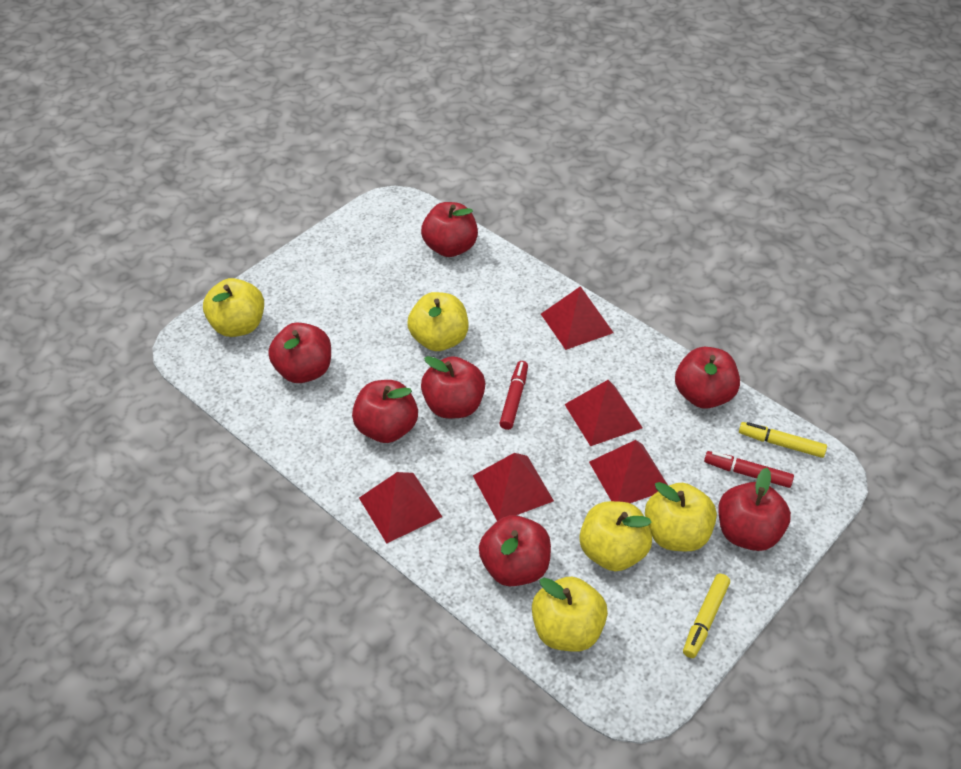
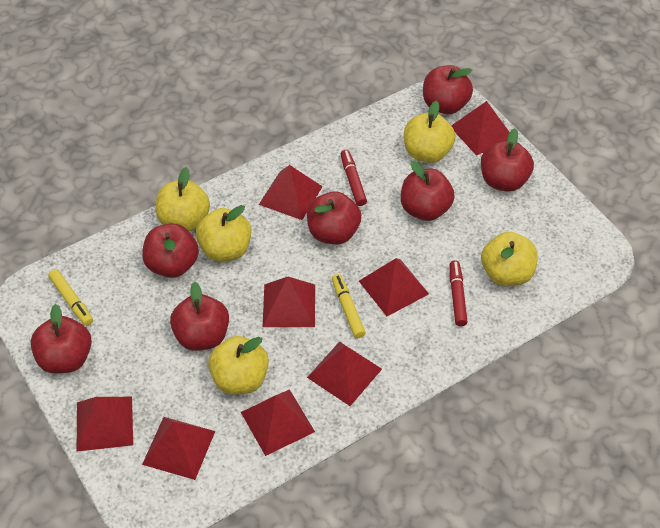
red pyramid: [359,472,442,543] [473,453,554,521] [541,286,614,350] [564,380,643,446] [589,440,668,503] = 5 -> [77,397,133,451] [142,417,215,480] [241,389,315,456] [259,165,323,220] [263,277,315,327] [307,341,382,406] [359,258,429,316] [451,101,510,156] = 8

